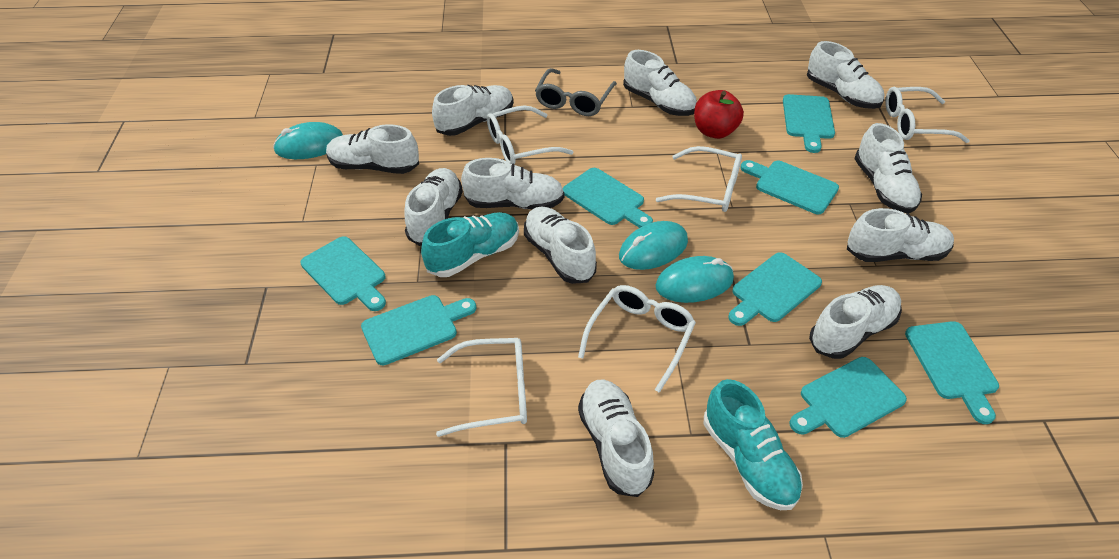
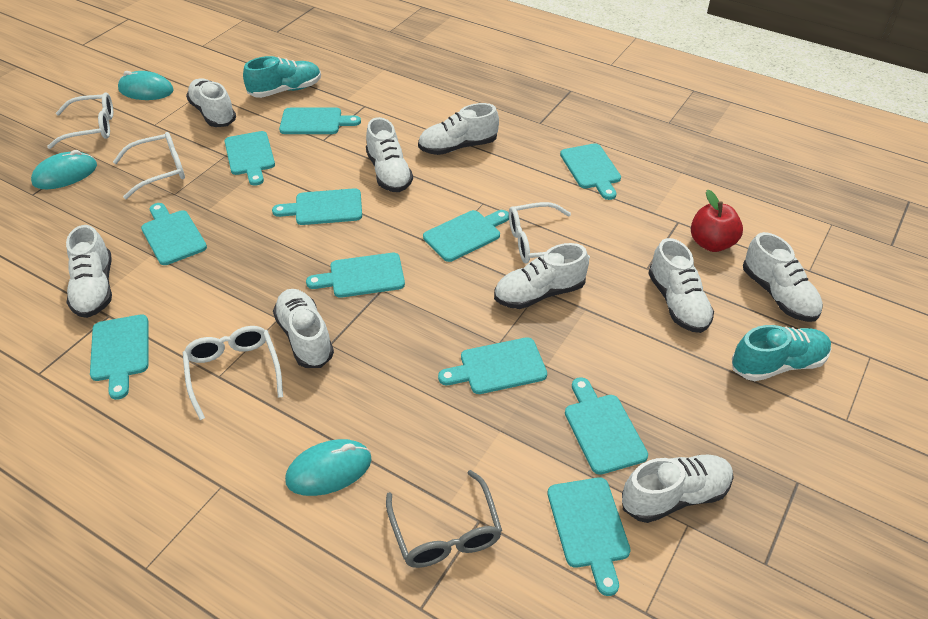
turquoise cutting board: [300,236,386,311] [361,295,477,365] [563,168,653,228] [728,252,822,326] [740,160,839,214] [783,94,835,153] [789,357,907,438] [905,321,999,424] = 8 -> [90,314,148,400] [141,203,207,265] [225,131,275,186] [272,188,362,225] [279,108,361,134] [306,253,405,298] [423,210,509,262] [438,337,547,394] [548,477,631,596] [560,143,621,200] [565,377,648,475] = 11
white glasses: [436,338,527,437] [487,105,573,165] [578,285,696,393] [656,146,742,212] [885,87,970,143] = 5 -> [47,92,113,149] [113,132,185,199] [183,326,283,420] [509,202,590,263] = 4
white shoe: [326,124,419,174] [404,168,463,246] [432,85,514,136] [461,158,565,210] [524,207,597,284] [578,380,654,497] [623,50,697,116] [807,41,884,109] [809,285,902,359] [847,208,954,262] [854,123,922,213] = 11 -> [66,225,112,318] [186,78,236,127] [273,289,334,368] [366,117,413,192] [418,103,499,155] [494,243,589,309] [622,454,734,523] [648,238,714,333] [743,232,823,322] = 9

